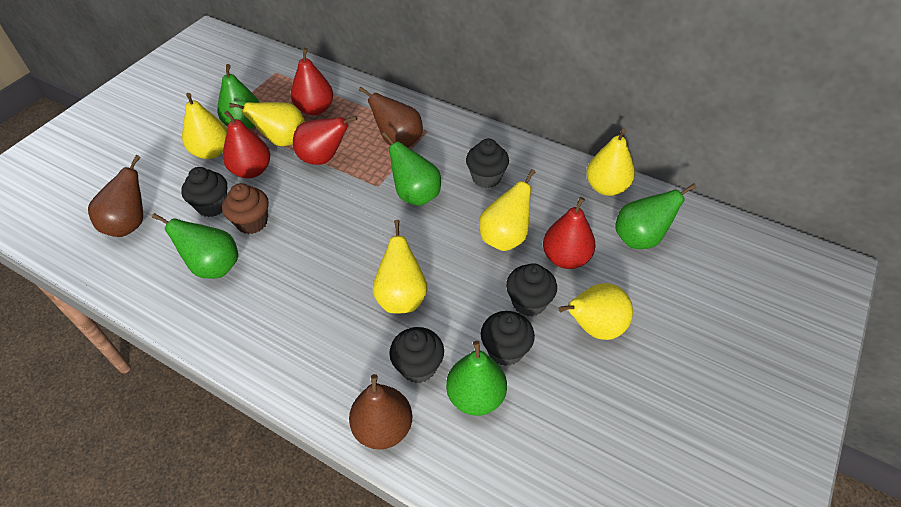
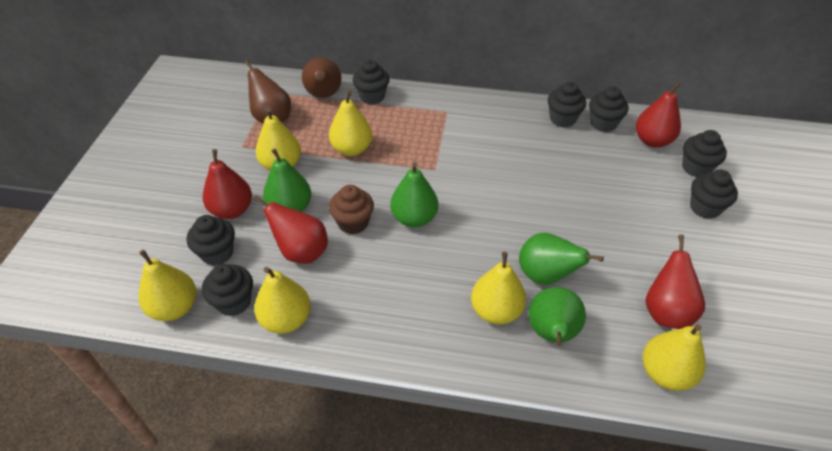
black cupcake: [181,167,227,217] [389,327,444,383] [466,139,509,188] [481,311,535,366] [506,263,557,317] = 5 -> [187,215,235,266] [202,264,253,316] [353,60,389,105] [548,82,586,127] [589,86,629,132] [682,130,727,177] [690,170,738,219] = 7
brown pear: [88,155,143,237] [349,374,412,450] [359,87,423,147] = 3 -> [244,59,291,124] [302,57,341,98] = 2
green pear: [152,213,238,279] [218,64,260,129] [382,132,441,206] [446,341,507,416] [615,183,696,249] = 5 -> [263,148,311,212] [390,162,438,227] [519,233,604,285] [529,287,586,346] = 4

